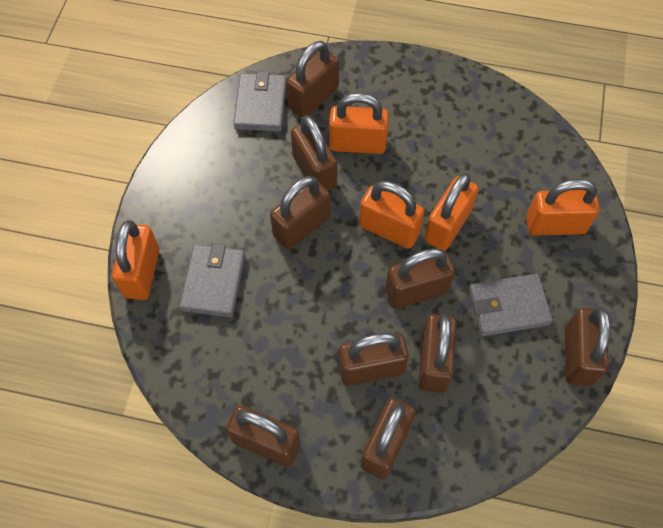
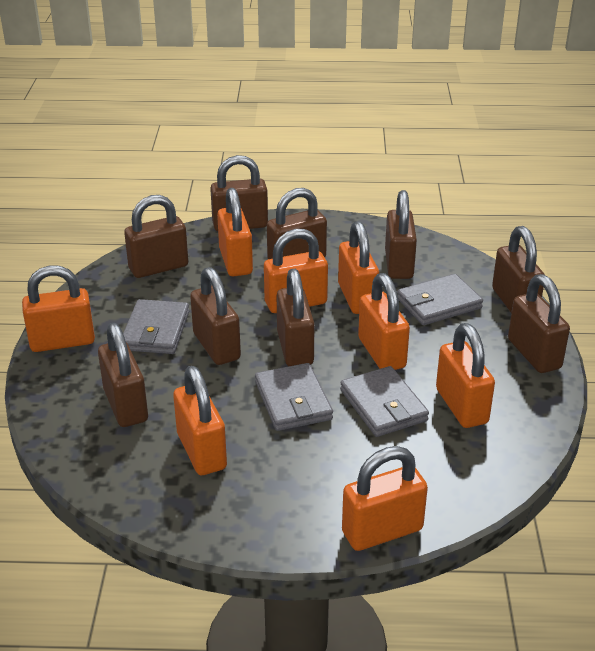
grey wallet: [179,243,245,318] [233,71,287,132] [469,274,553,336] = 3 -> [123,299,189,354] [255,363,333,431] [340,366,429,437] [397,274,483,325] = 4
orange padlock: [112,220,159,300] [329,93,389,154] [359,181,425,249] [424,173,479,251] [526,179,600,236] = 5 -> [22,265,95,352] [173,366,227,475] [217,188,253,277] [264,229,328,313] [338,221,379,314] [342,446,428,551] [358,273,410,370] [436,323,495,428] = 8

